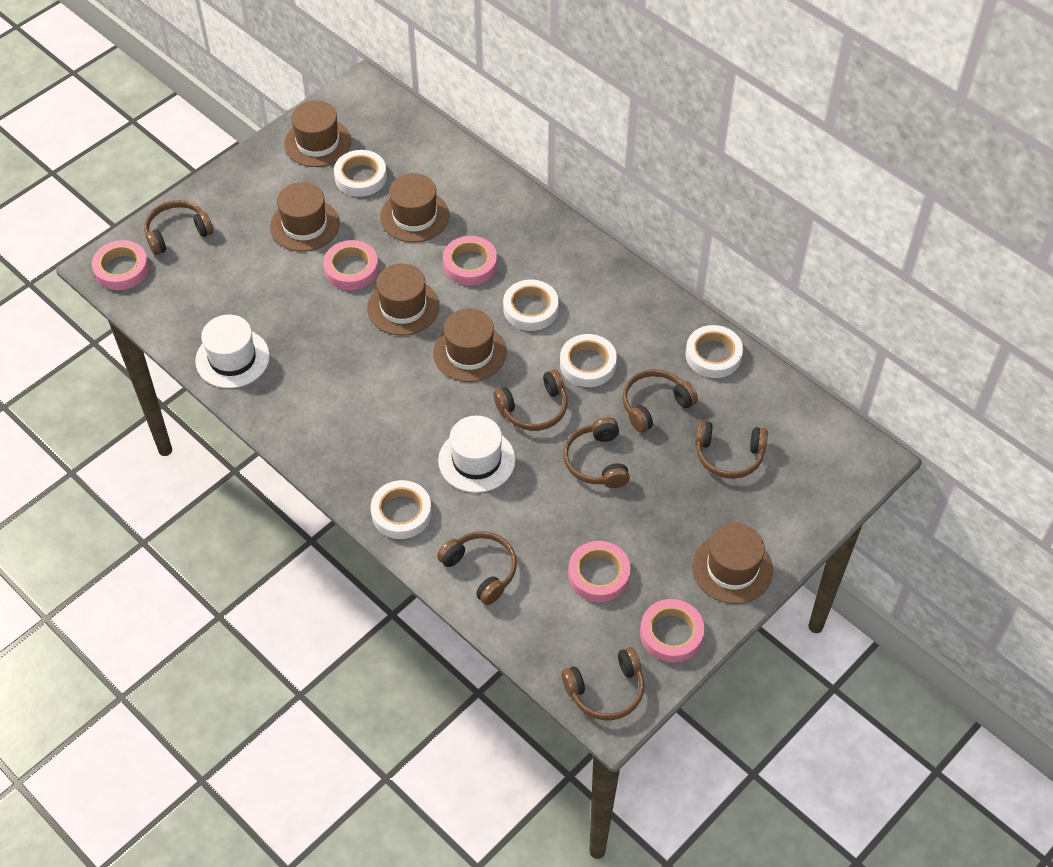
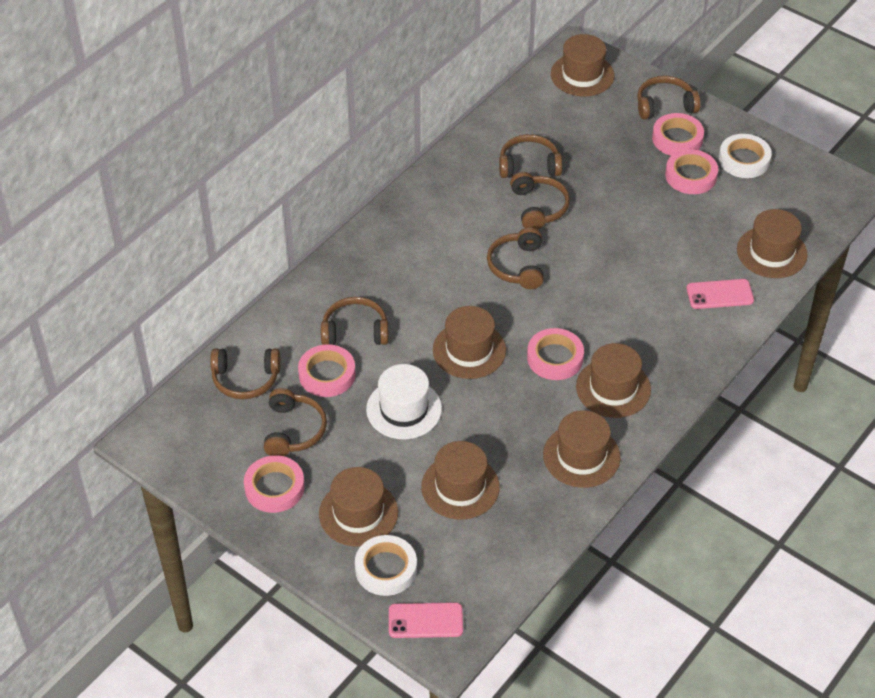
brown hat: [270,182,340,252] [284,100,351,167] [367,263,439,336] [380,173,450,242] [433,308,507,382] [692,523,773,604] = 6 -> [319,467,398,547] [421,441,500,520] [433,306,506,379] [543,410,621,488] [551,34,614,97] [576,343,651,418] [737,209,808,278] = 7
pink phone: none = 0 -> [389,602,463,638] [686,279,754,309] = 2
white hat: [195,315,270,388] [438,416,515,493] = 2 -> [366,364,442,439] = 1
white tape: [334,150,387,197] [371,480,432,539] [503,279,559,331] [560,334,617,387] [685,325,743,378] = 5 -> [355,535,417,596] [719,134,772,178] = 2

